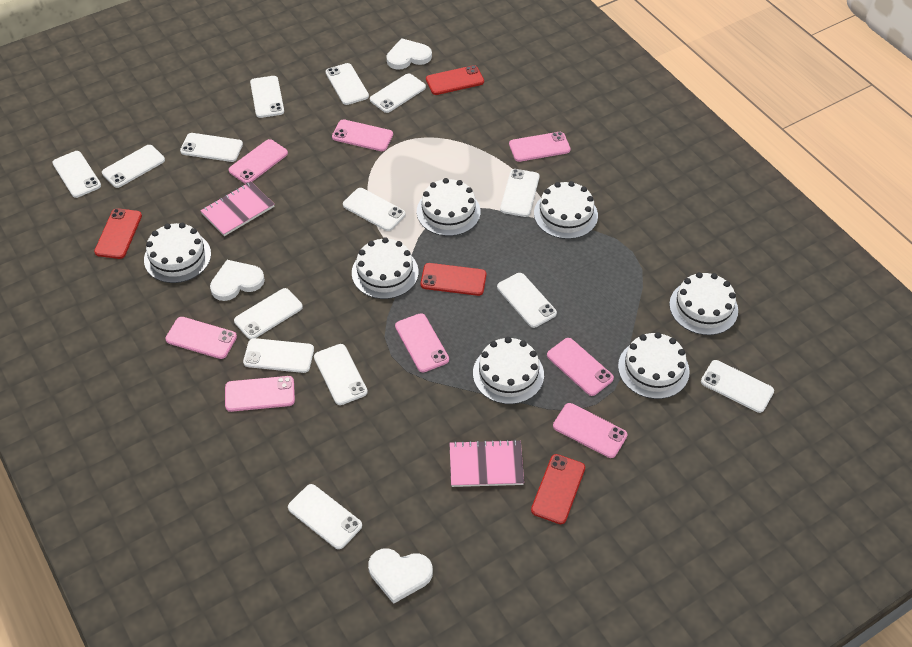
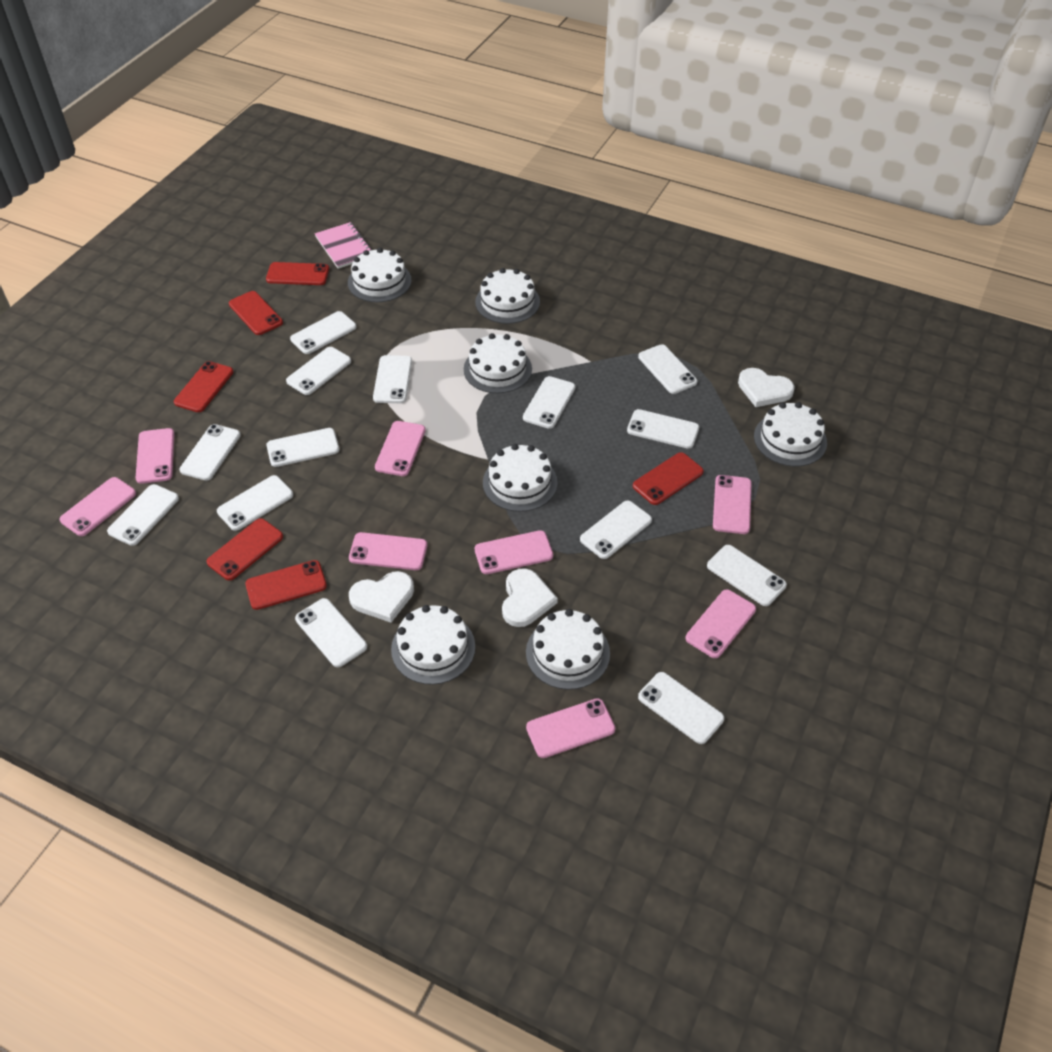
pink notebook: [200,182,274,236] [449,440,524,487] = 2 -> [315,222,371,269] = 1
red phone: [94,208,142,259] [420,263,486,296] [426,65,484,95] [531,454,585,524] = 4 -> [174,361,234,412] [207,518,283,580] [229,291,283,335] [245,560,327,610] [266,262,329,285] [633,452,704,505] = 6

